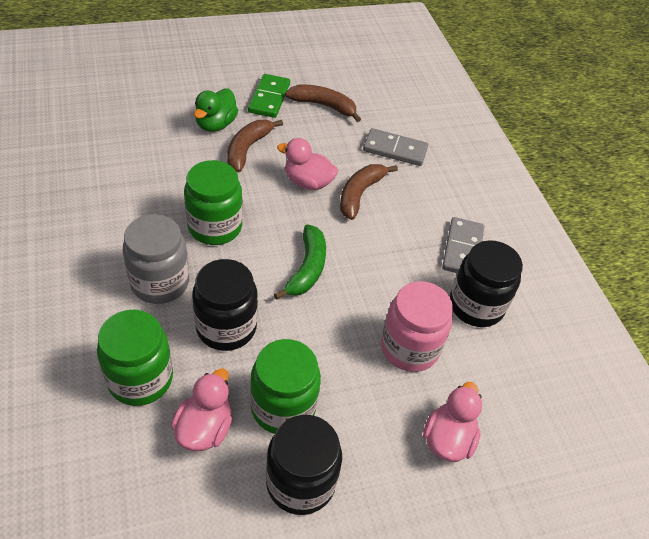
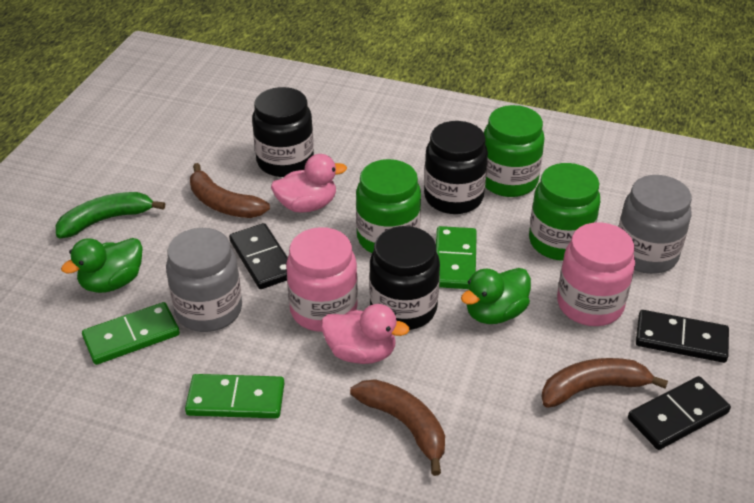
black domino: none = 0 -> [229,223,288,289] [628,376,731,450] [636,310,729,363] = 3
green domino: [248,74,290,118] = 1 -> [82,302,180,365] [185,374,284,418] [436,226,477,289] = 3
green duck: [194,88,238,132] = 1 -> [61,238,143,293] [461,268,531,324] = 2
grey domino: [363,128,428,166] [442,217,484,273] = 2 -> none = 0
grey jar: [123,214,189,304] = 1 -> [166,228,242,332] [618,175,692,274] = 2
pink duck: [171,368,232,451] [277,138,338,190] [423,382,482,462] = 3 -> [271,154,347,213] [321,304,410,364] = 2
pink jar: [381,281,453,372] = 1 -> [286,227,358,332] [557,222,635,326] = 2

